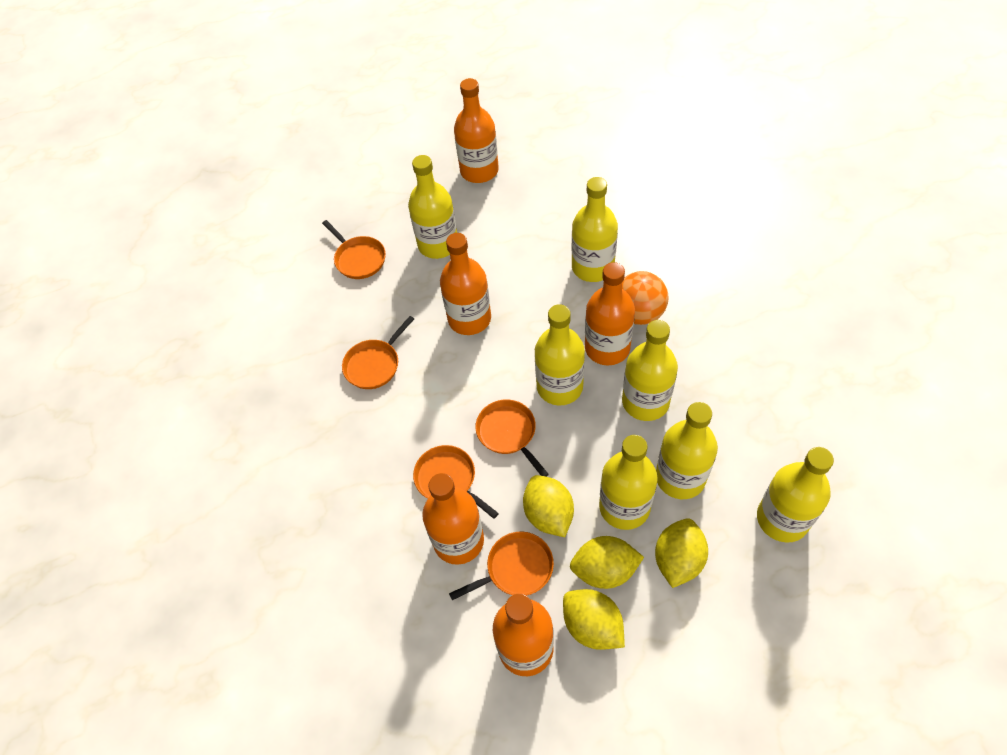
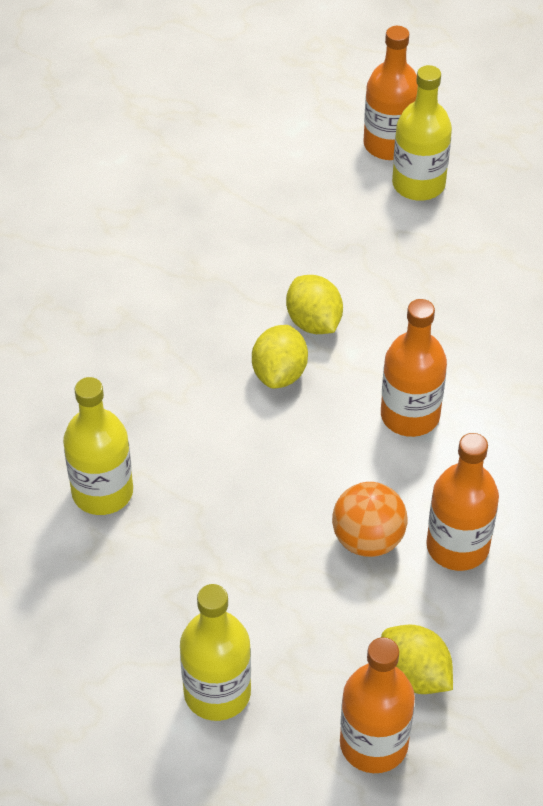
orange bottle: [422,473,484,565] [440,233,491,335] [454,78,499,183] [493,594,554,676] [585,262,635,366] = 5 -> [340,637,415,773] [363,26,418,160] [381,299,447,437] [426,433,499,571] = 4
orange pan: [322,220,386,279] [342,316,414,389] [413,445,499,519] [449,532,554,600] [475,399,549,477] = 5 -> none = 0
yellow bottle: [408,155,457,259] [535,304,585,405] [572,177,618,282] [599,435,658,530] [622,320,678,421] [656,402,718,499] [757,447,834,543] = 7 -> [63,377,133,515] [180,584,251,721] [392,65,452,201] = 3
yellow lemon: [523,475,574,537] [563,589,625,650] [570,536,644,589] [655,518,708,588] = 4 -> [252,325,308,388] [286,275,343,334] [381,625,453,694] = 3

